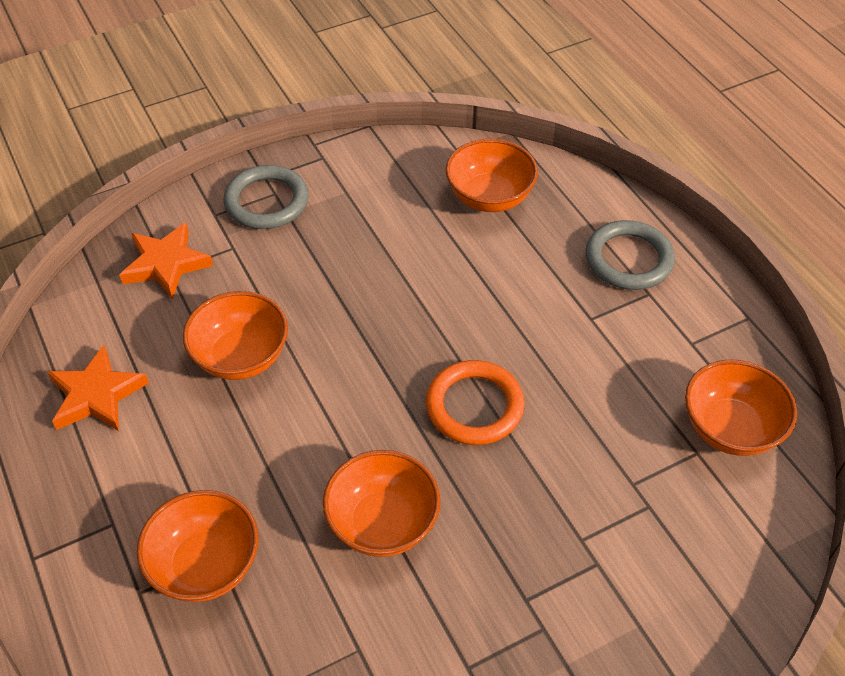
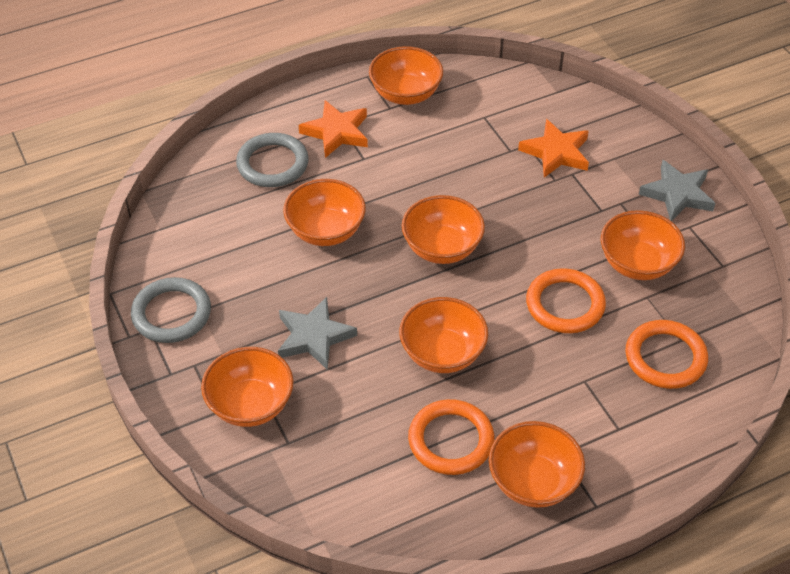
grey star: none = 0 -> [278,297,357,370] [639,160,716,221] = 2
orange bowl: [137,490,258,602] [183,291,288,380] [323,450,441,557] [445,139,538,212] [685,359,797,456] = 5 -> [201,347,294,427] [283,179,366,246] [369,46,443,105] [399,297,488,373] [402,195,485,264] [489,421,585,508] [601,210,685,280] = 7
orange ring: [426,360,525,445] = 1 -> [408,399,494,475] [526,268,606,333] [625,320,708,389] = 3

